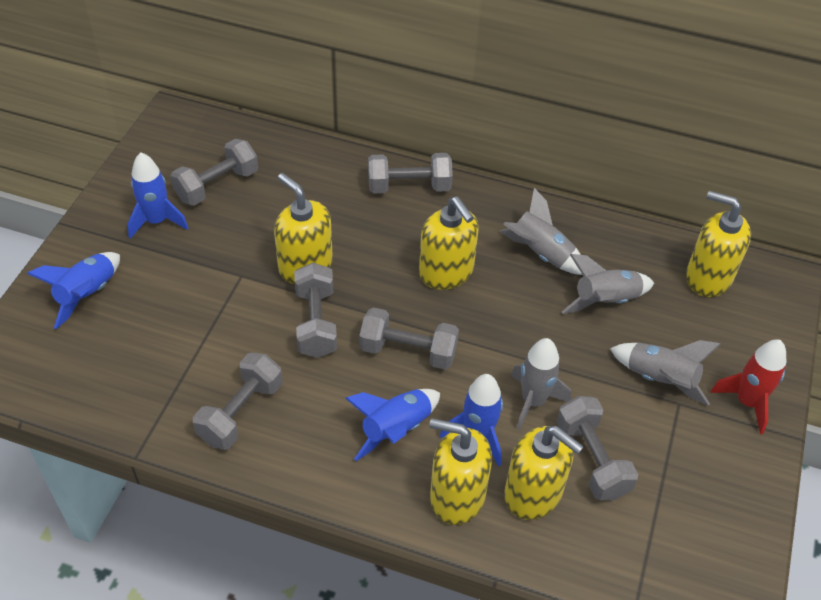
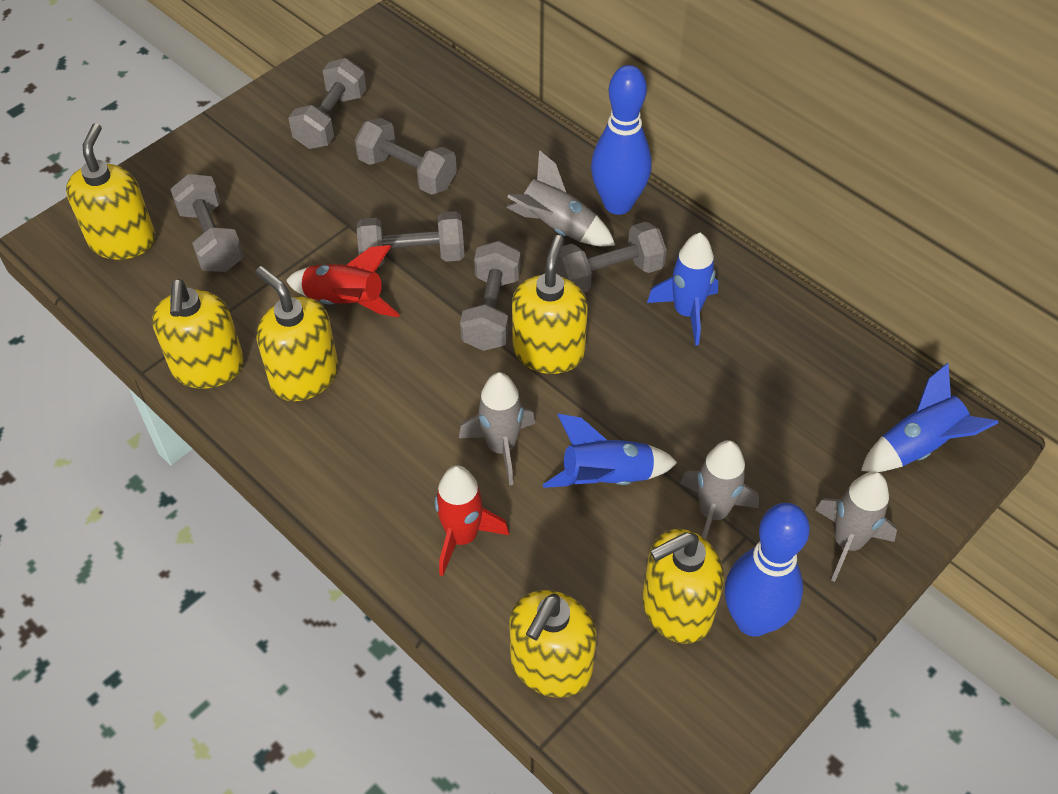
blue bowling pin: none = 0 -> [591,65,652,215] [725,503,810,637] = 2
blue rocket: [27,252,120,329] [127,152,188,239] [345,389,440,461] [440,374,503,466] = 4 -> [543,414,678,488] [647,233,718,346] [861,363,998,472] = 3
red rocket: [710,339,786,434] = 1 -> [286,245,400,317] [435,465,509,576] = 2
yellow soap dispenser: [274,173,333,284] [419,196,479,290] [429,418,492,525] [504,426,584,520] [686,191,751,297] = 5 -> [66,123,155,260] [152,279,244,388] [256,266,338,401] [509,590,597,698] [512,235,588,374] [642,529,724,644] = 6

